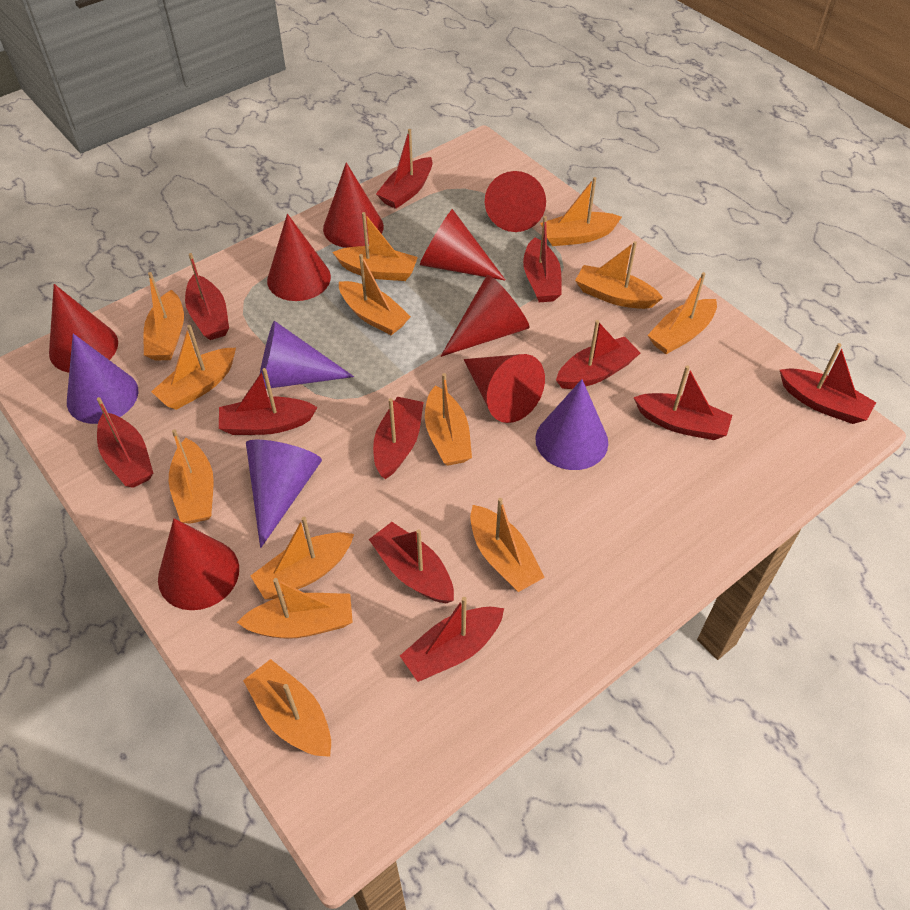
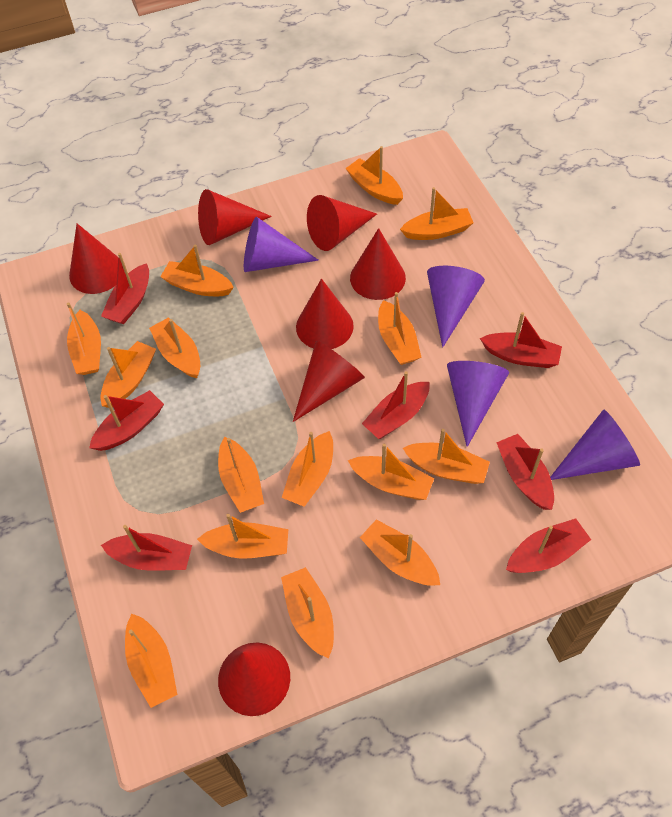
orange boat: [143,272,184,360] [151,325,236,410] [169,429,214,524] [237,578,353,639] [243,659,331,757] [251,517,354,599] [333,212,418,281] [339,254,411,335] [425,373,472,466] [470,498,545,592] [540,177,622,246] [575,241,663,309] [648,272,717,354] = 13 -> [67,303,101,375] [100,341,156,408] [125,614,177,708] [149,317,200,378] [160,245,234,296] [197,514,288,559] [218,437,264,513] [281,567,334,658] [282,431,333,507] [346,146,403,205] [348,443,434,500] [360,519,440,586] [378,292,422,365] [400,187,473,240] [403,429,490,484] = 15
red boat: [97,397,153,488] [185,253,229,340] [219,368,318,435] [369,522,454,603] [373,397,424,479] [376,129,433,209] [400,597,504,682] [523,216,561,302] [556,320,640,389] [633,365,732,440] [780,343,876,424] = 11 -> [89,390,164,451] [101,253,149,324] [101,525,192,571] [362,371,430,439] [480,312,562,368] [496,434,554,510] [506,518,591,573] = 7
red cone: [49,284,118,373] [158,518,239,610] [267,214,331,301] [323,162,384,248] [420,209,506,281] [441,275,529,357] [464,354,545,423] [485,171,546,232] = 8 -> [69,223,119,294] [198,189,272,245] [218,643,290,716] [293,341,365,422] [296,279,354,349] [307,195,377,251] [350,228,406,300] = 7

